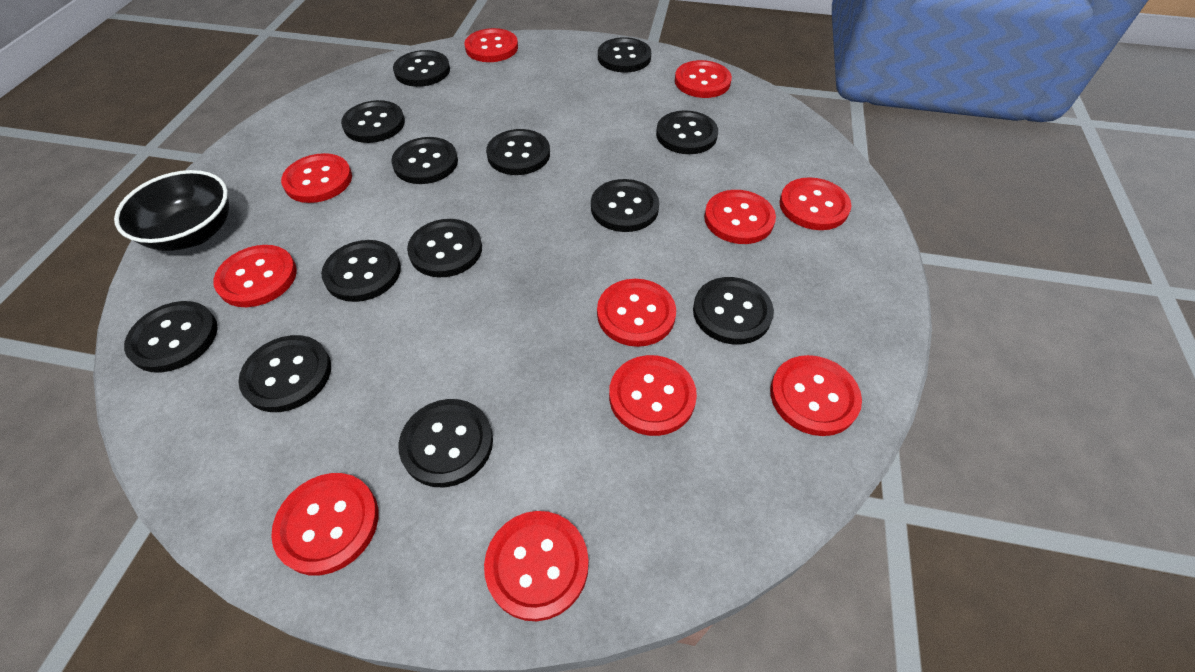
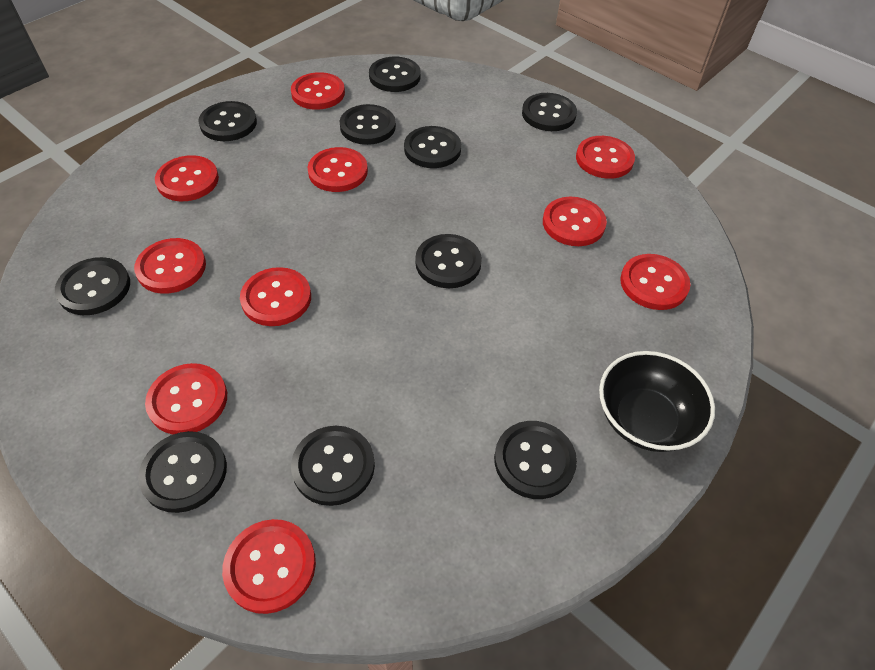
black button: [124,301,218,373] [239,335,331,412] [321,240,401,302] [341,100,405,143] [391,137,458,184] [393,50,450,87] [399,399,493,487] [407,219,482,277] [486,129,550,175] [591,179,659,232] [598,37,651,72] [656,110,718,154] [693,277,774,345] = 13 -> [55,257,130,315] [138,431,227,513] [198,101,257,141] [291,426,375,506] [340,104,396,145] [369,57,421,92] [404,126,461,168] [415,234,482,288] [494,421,577,499] [522,93,577,131] = 10
red button: [213,245,297,307] [271,473,378,575] [281,153,352,203] [464,28,518,62] [484,511,589,621] [597,279,676,347] [609,355,697,436] [675,60,732,98] [704,190,776,244] [770,355,862,436] [779,177,852,230] = 11 -> [134,238,206,294] [145,363,227,435] [155,155,219,201] [222,519,316,614] [240,267,311,326] [291,72,345,110] [307,147,368,192] [543,197,607,246] [576,136,635,179] [620,254,691,310] = 10

